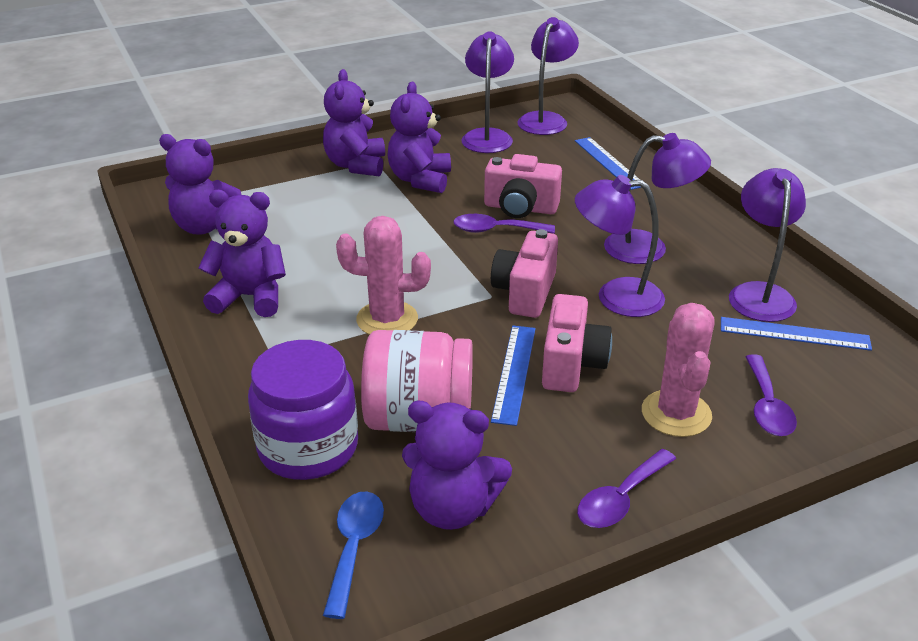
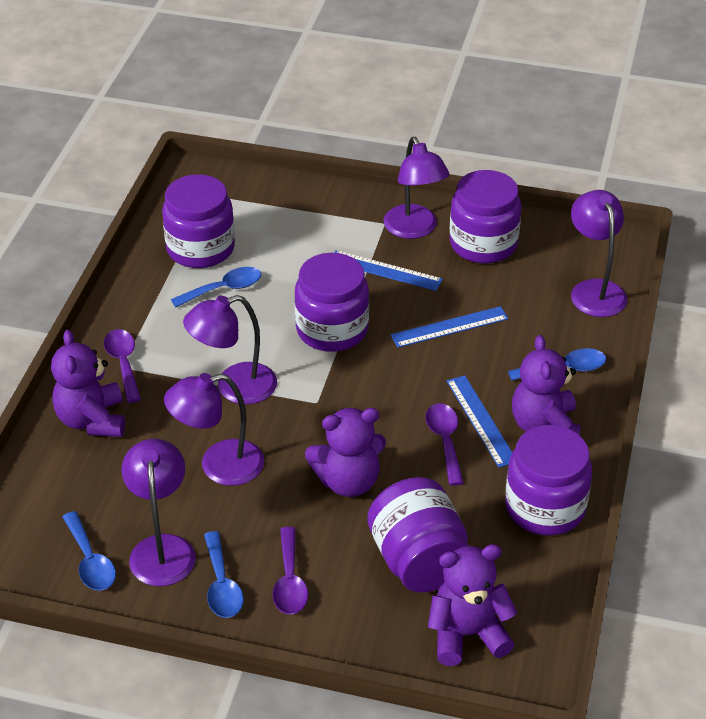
blue spoon: [323,491,384,619] = 1 -> [62,511,116,591] [171,267,261,308] [204,531,244,618] [508,348,606,381] = 4
pink cactus: [336,216,431,335] [642,303,715,437] = 2 -> none = 0
pink camera: [484,154,562,218] [491,229,558,318] [542,294,612,392] = 3 -> none = 0
pink jar: [361,330,473,432] = 1 -> none = 0
purple jar: [248,340,358,480] = 1 -> [162,174,235,268] [295,253,369,352] [367,477,469,592] [450,170,521,263] [505,425,592,535] = 5
purple teddy bear: [159,134,241,235] [198,190,286,317] [323,69,385,176] [387,82,451,193] [402,401,512,530] = 5 -> [51,329,125,437] [305,408,386,497] [428,544,518,666] [512,335,581,435] = 4

